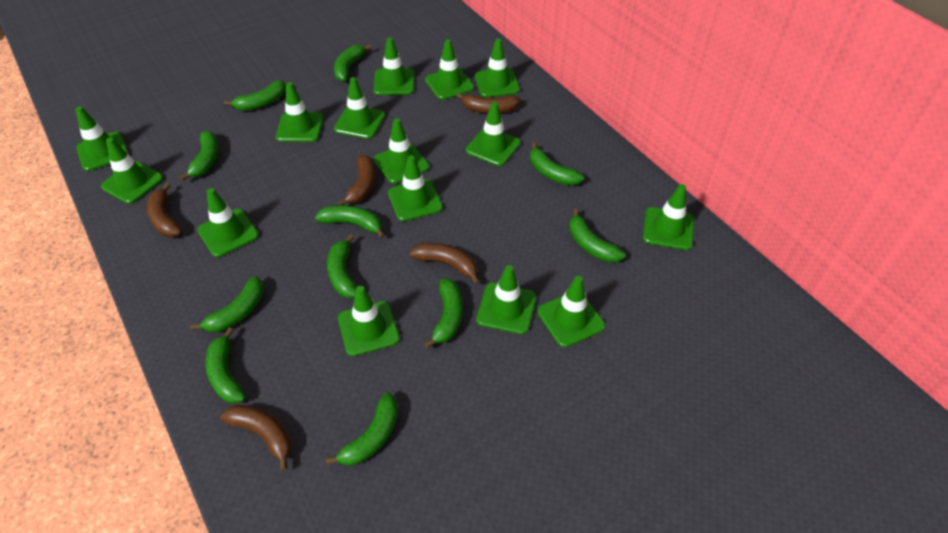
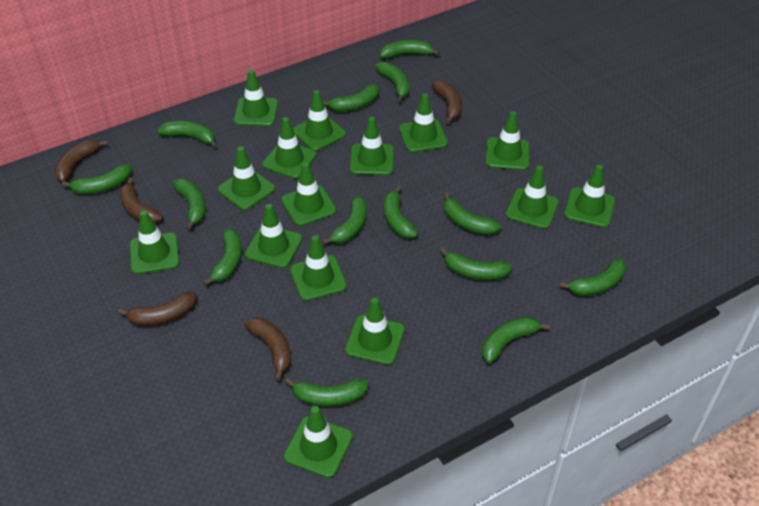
green banana: [180,130,219,181] [191,276,264,332] [206,328,246,404] [224,80,286,111] [315,205,385,238] [325,392,398,466] [327,234,357,298] [334,44,372,82] [424,279,463,349] [530,142,584,186] [569,209,625,263] = 11 -> [62,164,132,195] [157,121,217,148] [172,179,206,230] [203,229,242,285] [285,378,369,407] [322,196,367,245] [323,84,379,112] [375,62,410,102] [380,40,440,59] [384,185,418,239] [440,247,513,280] [444,192,502,235] [482,317,550,363] [559,258,626,296] = 14

